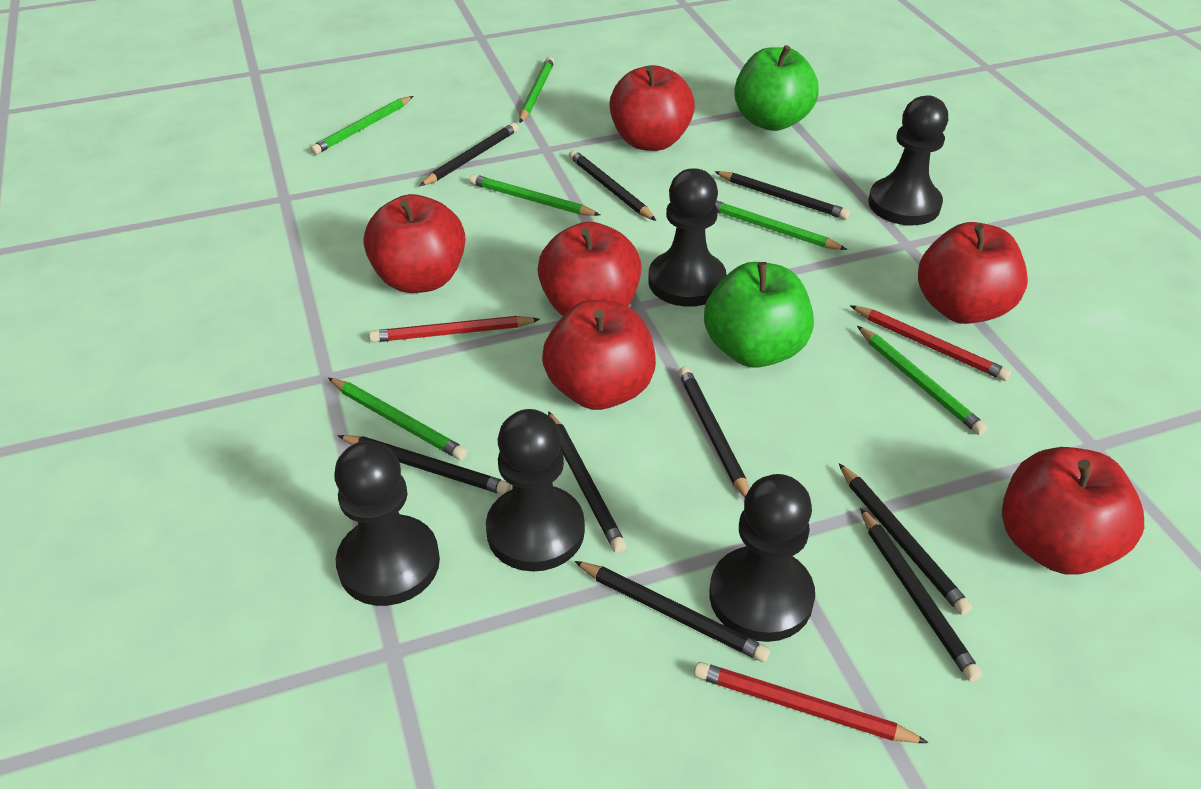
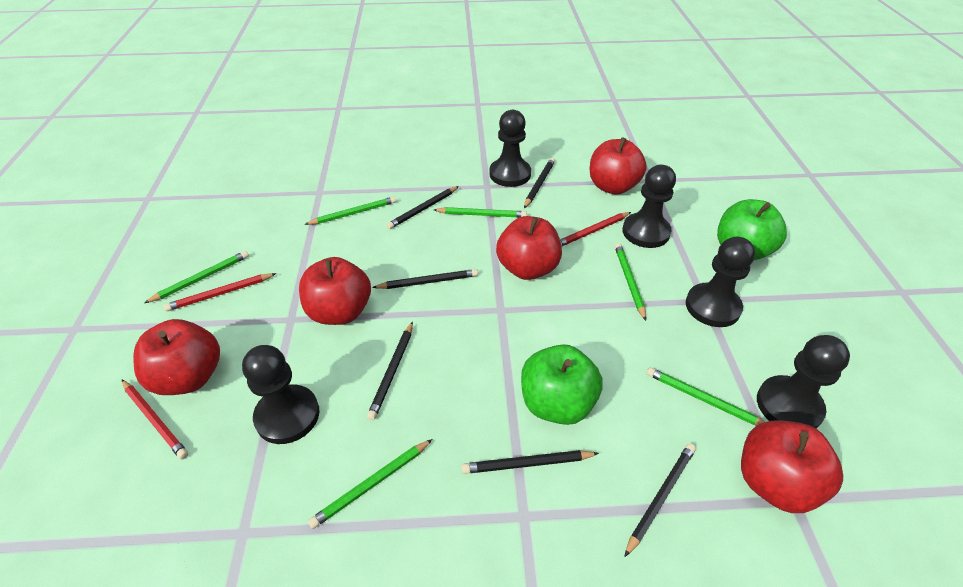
black pencil: [338,435,511,495] [419,123,518,186] [548,411,627,553] [569,150,656,221] [574,561,770,662] [678,367,749,498] [715,171,850,220] [839,463,972,615] [860,508,982,682] = 9 -> [367,321,413,420] [372,269,478,289] [387,186,459,229] [462,450,599,474] [524,158,555,208] [624,443,696,557] = 6
red apple: [364,194,465,293] [538,222,642,316] [542,300,656,410] [609,65,695,151] [918,222,1028,324] [1002,447,1144,575] = 6 -> [133,319,220,395] [299,257,371,325] [496,216,562,280] [589,137,647,195] [741,421,843,513] = 5

